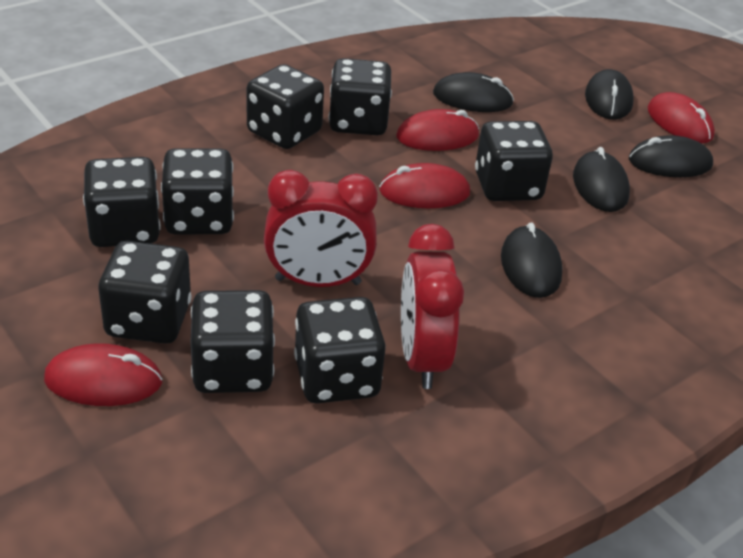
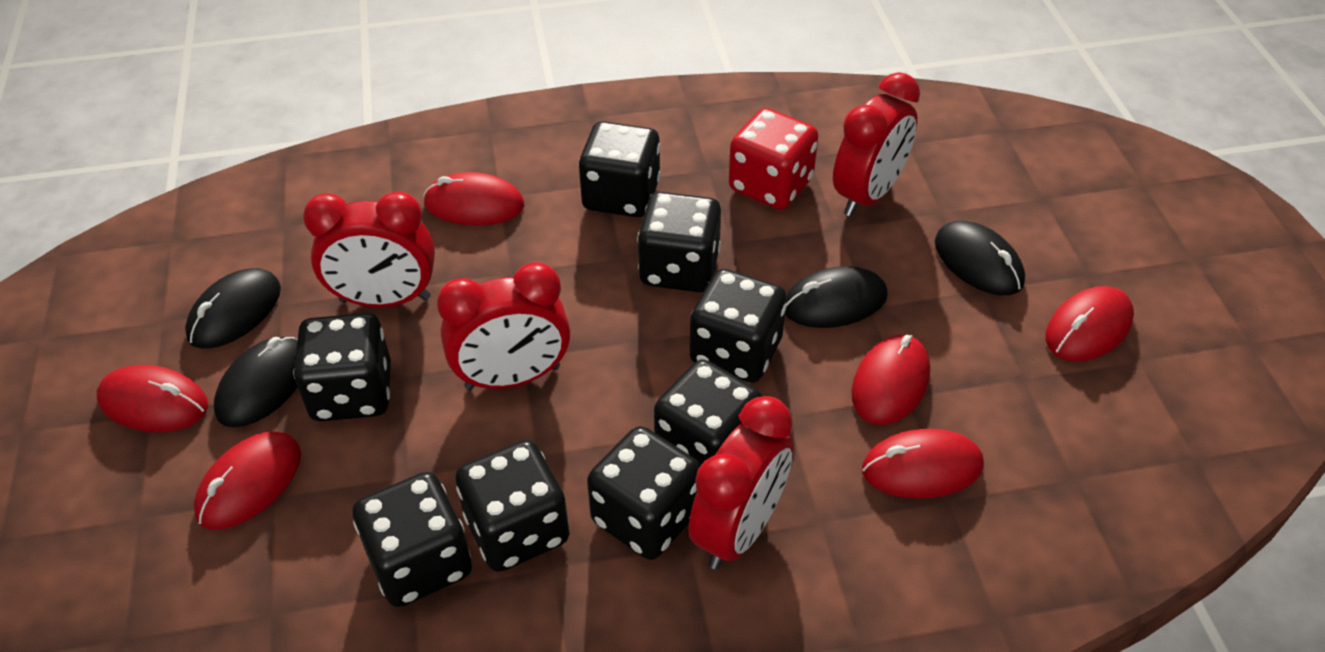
black mouse: [433,72,514,112] [501,222,563,298] [573,147,630,212] [585,69,634,120] [629,135,713,177] = 5 -> [185,268,281,348] [214,336,297,427] [785,266,888,328] [935,221,1025,295] = 4
red clock: [264,170,378,287] [401,224,464,389] = 2 -> [303,191,435,307] [437,262,570,390] [688,396,793,570] [833,72,920,217] = 4
red dice: none = 0 -> [729,108,818,210] = 1
red mouse: [44,343,162,406] [379,163,470,208] [396,109,479,151] [648,92,715,143] = 4 -> [97,365,208,432] [194,432,301,530] [423,172,524,225] [851,334,930,425] [862,429,984,499] [1045,286,1134,361] = 6

